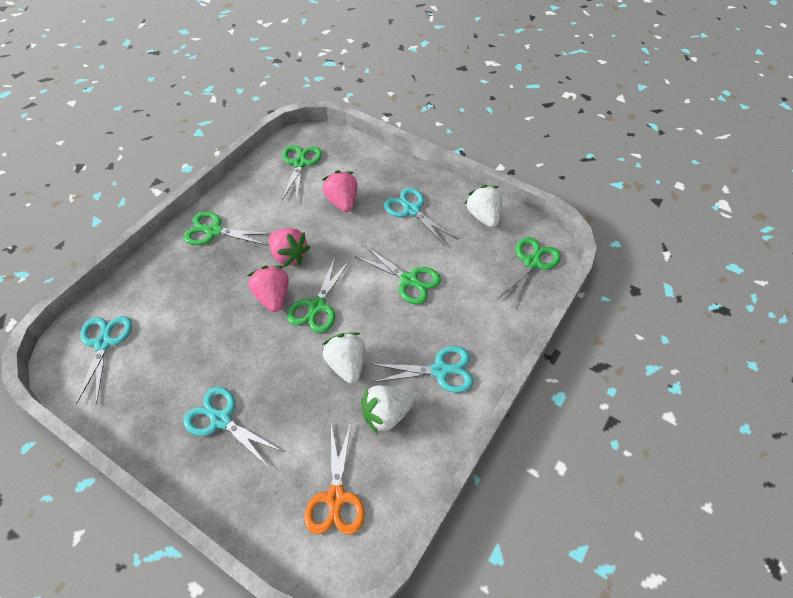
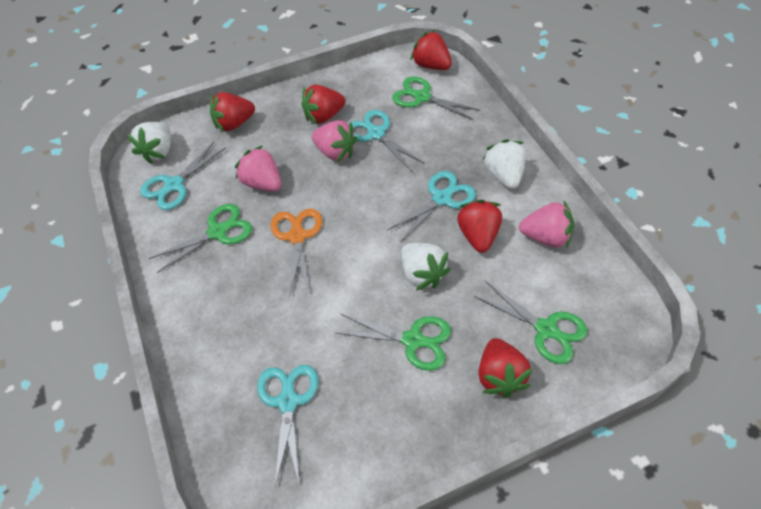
green scissors: [184,211,271,245] [282,145,322,200] [287,257,350,333] [356,246,441,304] [497,237,561,307] = 5 -> [149,204,252,273] [335,314,451,371] [392,77,480,120] [474,281,587,364] = 4
red strawberry: none = 0 -> [210,92,255,132] [301,85,345,124] [411,30,452,70] [457,200,502,253] [479,338,533,398] = 5

